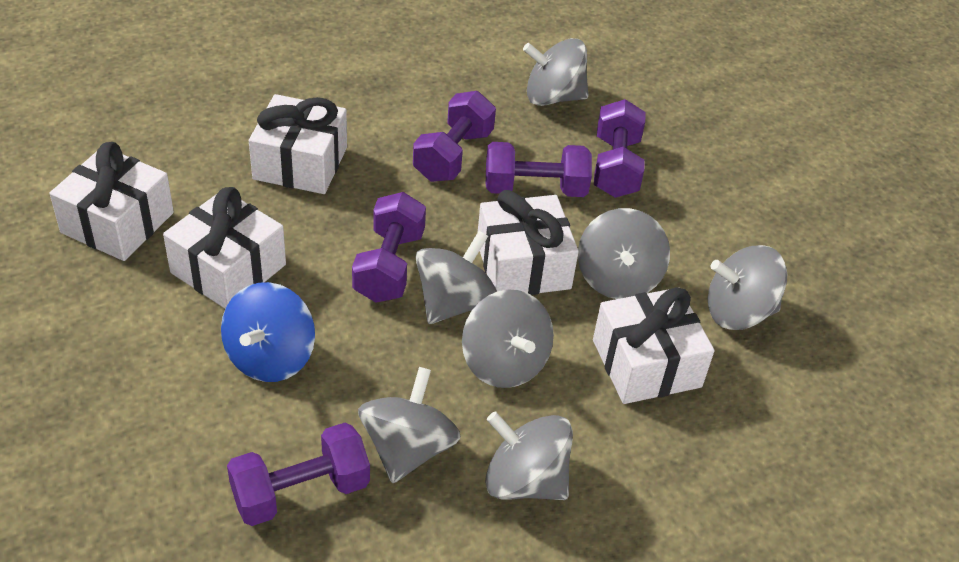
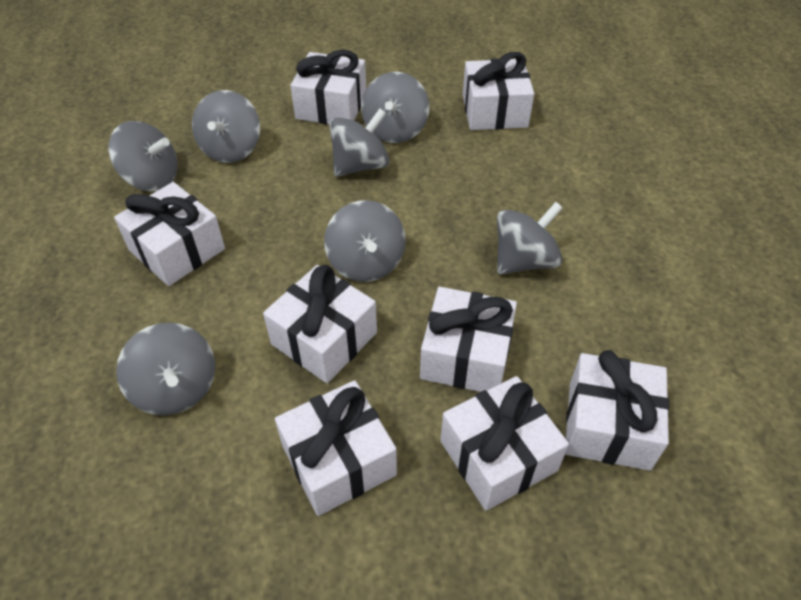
blue spinning top: [221,282,315,382] = 1 -> none = 0
purple dumbbell: [227,423,370,526] [352,192,426,303] [413,91,496,182] [486,142,592,197] [594,99,645,198] = 5 -> none = 0
white gift: [50,142,174,261] [163,187,286,309] [249,94,347,194] [478,190,579,295] [593,287,715,404] = 5 -> [114,182,225,286] [263,265,377,383] [275,380,397,516] [291,50,366,124] [420,287,517,392] [440,376,569,511] [463,52,534,130] [565,350,669,471] = 8

